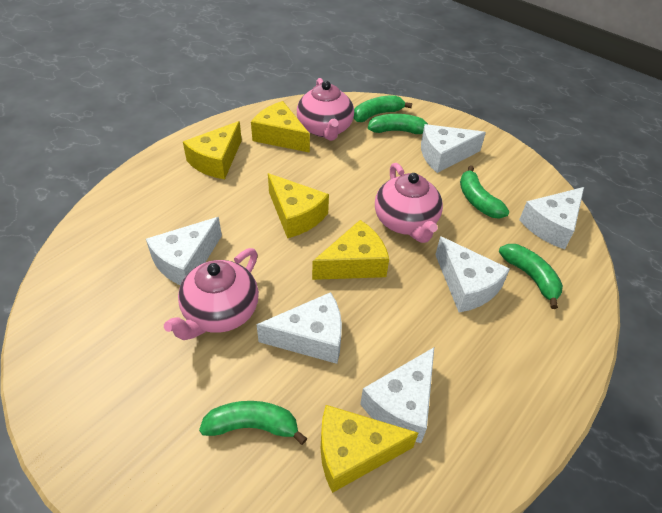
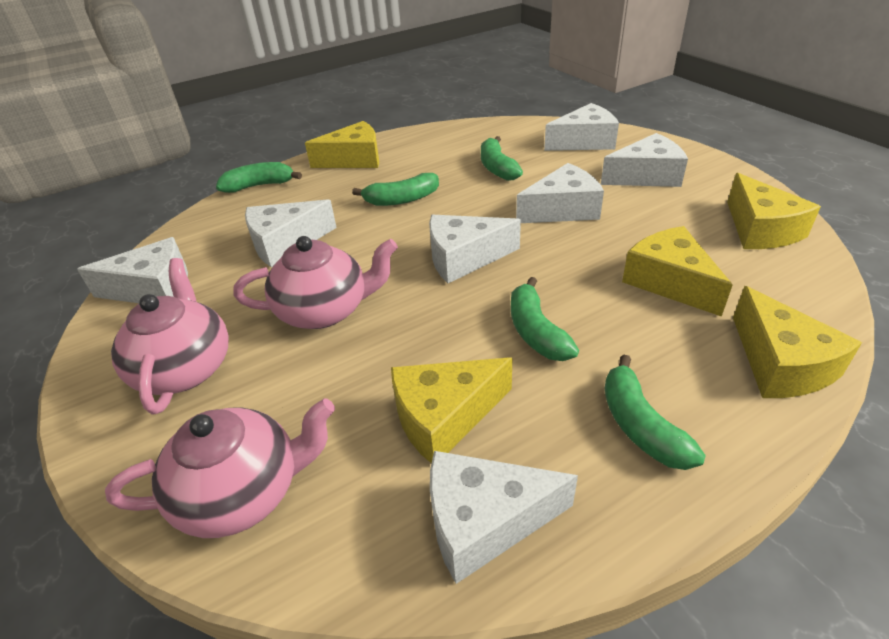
white cheese: [146,217,222,285] [256,292,342,364] [360,347,434,443] [421,124,486,173] [435,236,510,313] [519,187,584,249] = 6 -> [77,237,188,303] [245,199,337,267] [429,215,521,283] [430,451,578,584] [516,163,604,223] [544,103,619,151] [601,133,688,187] = 7

